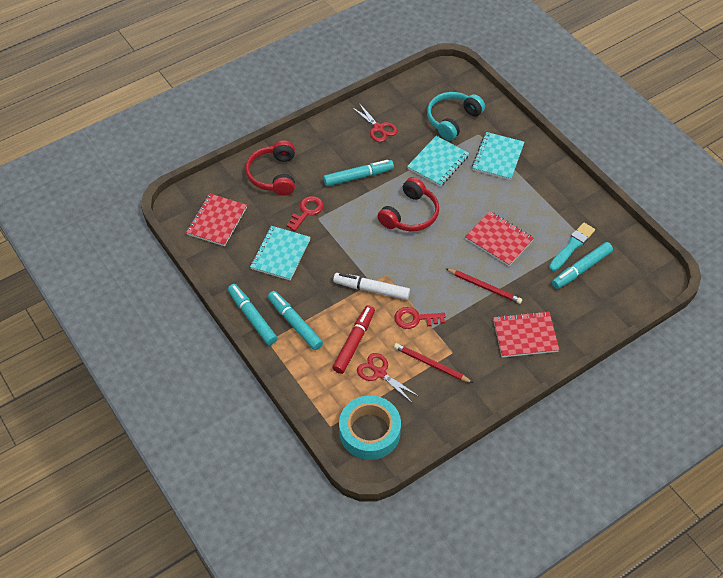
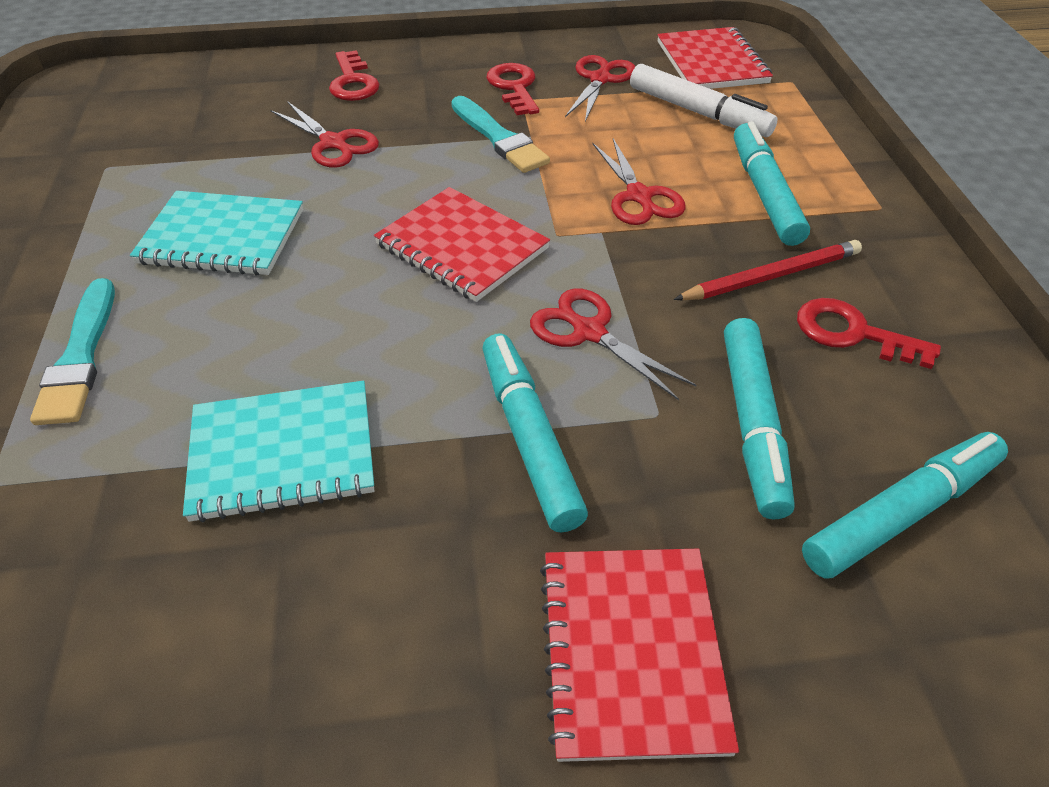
red headphones: [245,140,295,196] [377,177,439,231] = 2 -> none = 0
red key: [287,196,324,231] [394,307,446,329] = 2 -> [329,50,380,101] [487,63,539,115] [797,298,941,369] = 3
red marker: [333,305,375,374] = 1 -> none = 0
red pencil: [394,343,473,383] [445,268,522,304] = 2 -> [673,240,862,300] = 1
red scissors: [352,102,398,142] [357,353,418,402] = 2 -> [271,101,379,168] [530,288,696,400] [565,55,635,122] [593,138,686,225] = 4
turquoise brush: [549,222,595,271] = 1 -> [30,278,115,425] [451,96,550,173] = 2
turquoise headphones: [427,92,485,141] = 1 -> none = 0
turquoise notebook: [250,226,311,280] [407,136,469,187] [472,132,525,180] = 3 -> [130,191,303,275] [183,381,374,522] = 2
turquoise tape: [339,395,401,460] = 1 -> none = 0

